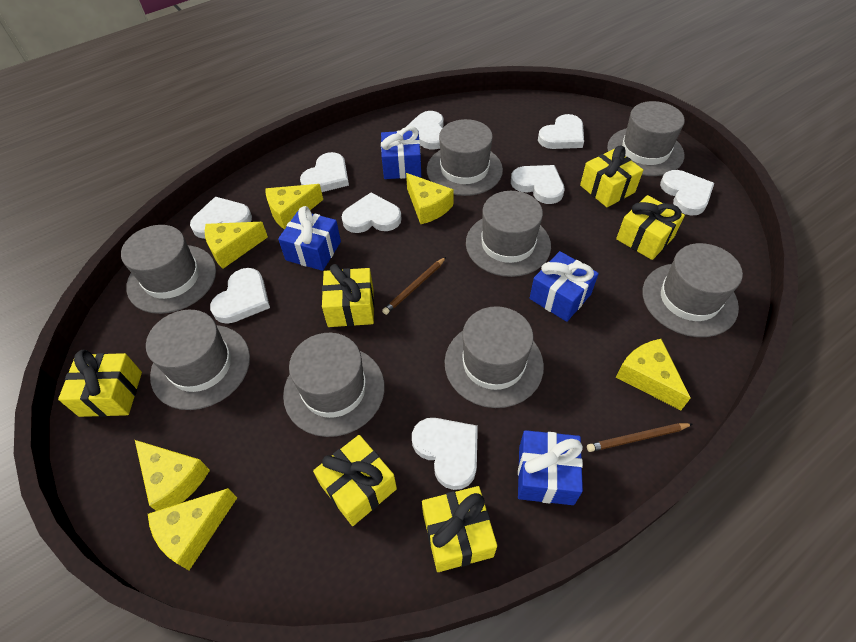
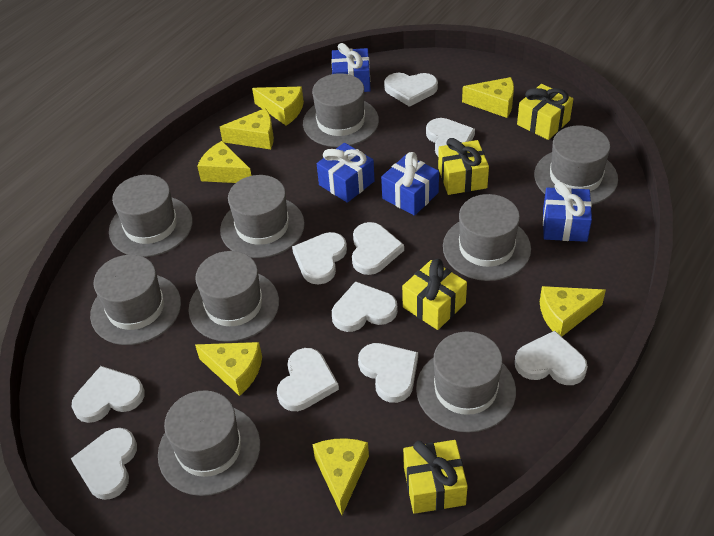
brown pencil: [382,257,446,315] [587,423,692,452] = 2 -> none = 0
grey hat: [121,225,216,314] [146,310,250,410] [283,333,385,437] [427,119,503,196] [444,306,544,408] [466,191,551,277] [607,101,685,176] [643,243,743,337] = 8 -> [90,255,181,345] [109,175,193,257] [158,390,260,496] [188,251,279,342] [220,175,305,258] [303,73,379,147] [416,332,516,433] [443,194,531,281] [534,125,618,205] = 9
white heart: [190,197,252,239] [210,268,270,324] [300,152,349,192] [342,192,402,233] [406,111,443,150] [412,418,478,490] [511,165,565,204] [538,114,584,149] [660,170,714,215] = 9 -> [71,428,137,500] [72,366,145,423] [277,348,339,411] [292,232,347,285] [332,281,398,332] [352,222,404,275] [358,343,418,403] [384,73,438,107] [426,118,475,156] [515,331,588,385] = 10
yellow cheese: [135,440,210,511] [148,488,237,570] [205,222,268,269] [266,184,323,230] [406,173,454,224] [616,339,691,410] = 6 -> [195,342,262,396] [197,141,251,183] [220,108,274,149] [252,87,304,126] [312,438,369,515] [462,77,514,118] [540,286,606,336] = 7
yellow gift: [58,350,142,417] [313,435,397,526] [322,264,374,327] [422,486,497,572] [580,145,643,207] [616,195,685,260] = 6 -> [402,259,467,330] [403,440,468,514] [438,138,489,195] [517,84,573,140] = 4

